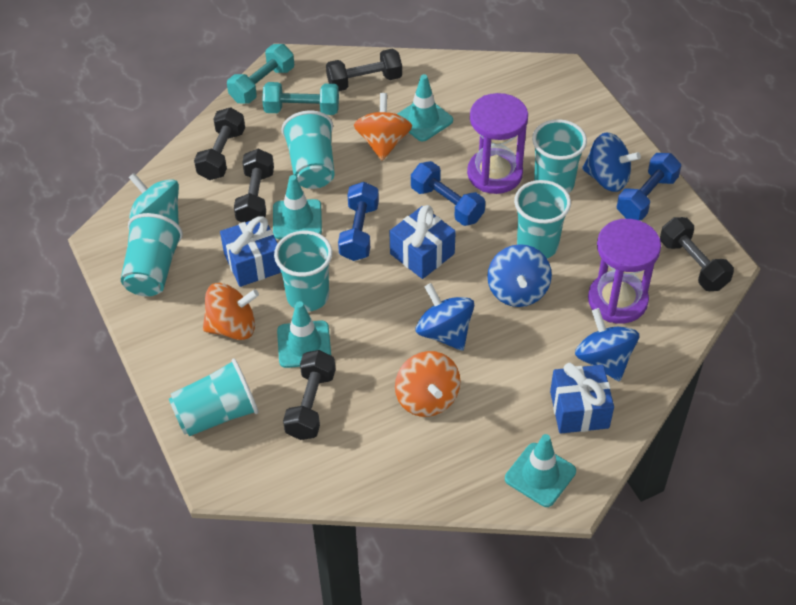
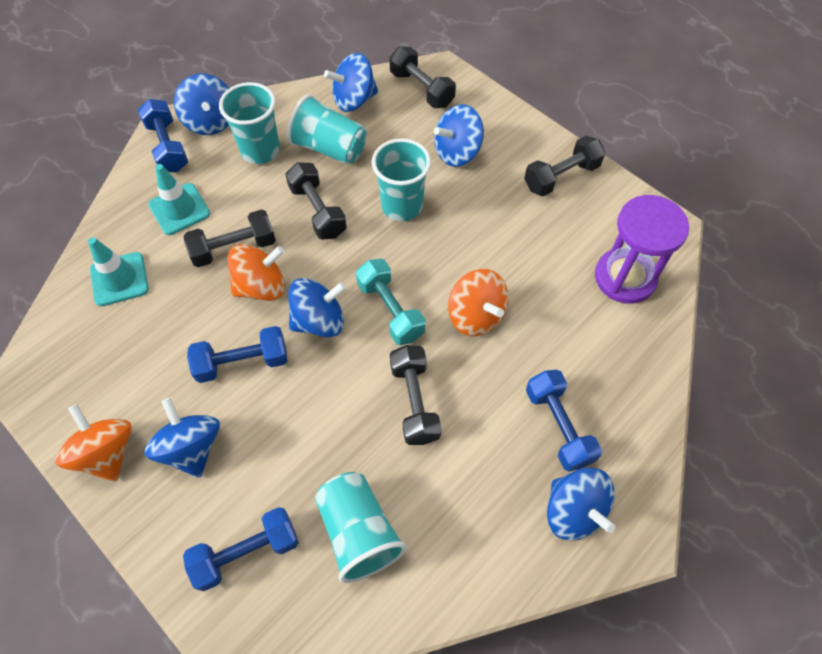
blue dumbbell: [338,182,379,261] [411,161,485,226] [617,153,681,220] = 3 -> [138,99,188,172] [183,507,299,591] [187,326,288,383] [526,370,602,472] = 4
blue gift: [220,216,281,287] [389,205,456,279] [550,363,614,434] = 3 -> none = 0
blue spinning top: [416,283,474,351] [487,244,552,307] [575,308,639,382] [582,133,641,192] = 4 -> [144,397,220,478] [174,74,229,135] [288,278,346,338] [324,53,378,112] [434,104,484,167] [547,467,615,541] = 6
purple hourglass: [467,93,528,194] [588,219,661,324] = 2 -> [595,195,689,304] = 1
turquoise cup: [121,213,183,297] [169,359,259,436] [274,231,332,312] [281,110,335,189] [514,180,571,258] [532,119,587,194] = 6 -> [219,82,280,164] [287,94,367,165] [315,472,407,583] [372,138,431,221] = 4
turquoise dumbbell: [227,44,294,104] [262,82,339,115] = 2 -> [356,259,426,345] = 1
turquoise spinning top: [129,173,179,225] = 1 -> none = 0
turquoise traffic cone: [273,175,322,239] [277,301,331,368] [397,74,453,141] [505,434,576,507] = 4 -> [88,237,149,306] [148,164,210,235] = 2

